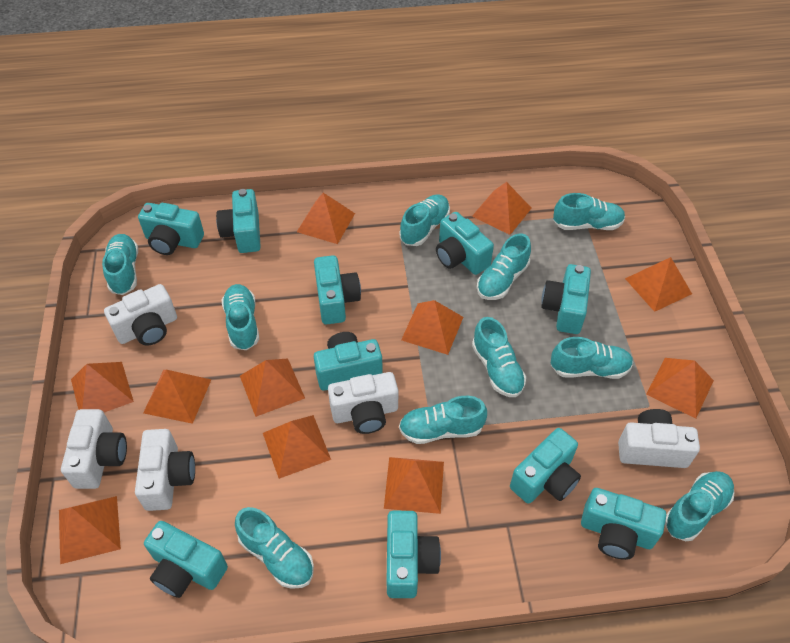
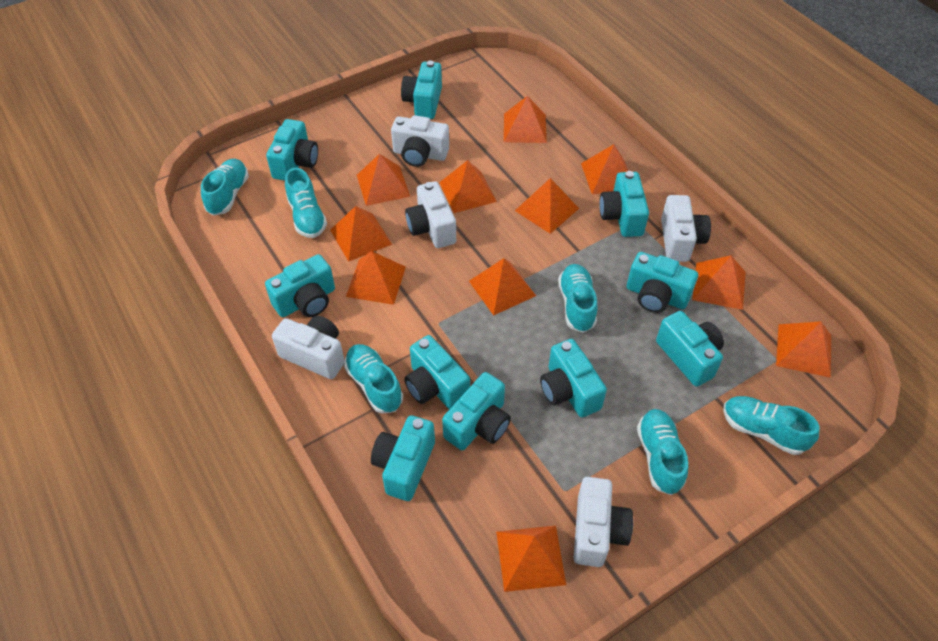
turquoise shoe: [102,234,138,295] [222,284,259,350] [235,507,314,589] [399,396,487,444] [400,194,450,246] [472,317,526,397] [477,234,531,300] [551,337,633,379] [553,193,625,230] [665,471,735,541] = 10 -> [201,159,249,216] [285,168,327,238] [344,344,403,414] [558,264,598,333] [637,409,688,495] [723,396,820,455] = 6

